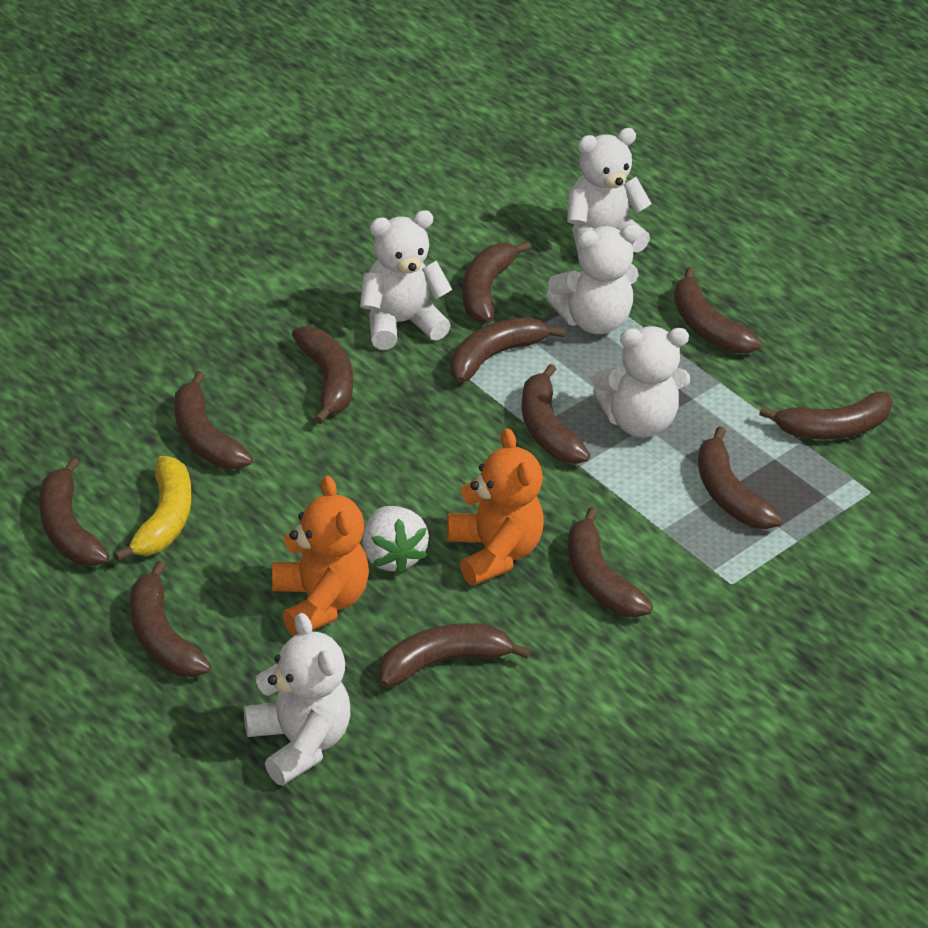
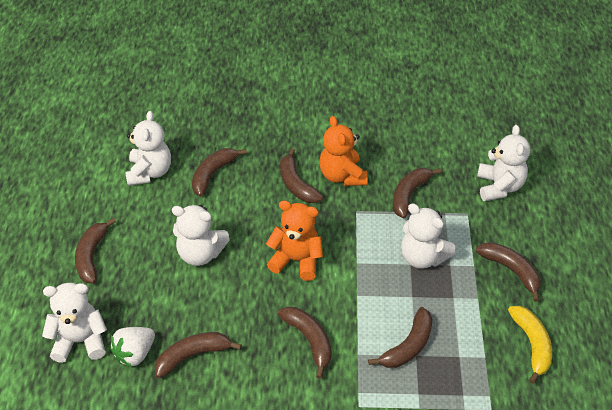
brown banana: [39,457,110,566] [130,560,211,677] [174,371,253,469] [292,326,353,424] [378,624,531,687] [450,317,565,383] [462,241,531,323] [522,364,590,464] [568,507,653,618] [674,267,762,353] [698,426,783,529] [759,392,893,440] = 12 -> [75,218,116,283] [154,332,242,378] [192,148,247,196] [278,307,332,379] [280,148,323,203] [368,307,432,368] [393,168,441,218] [476,242,541,302] = 8

